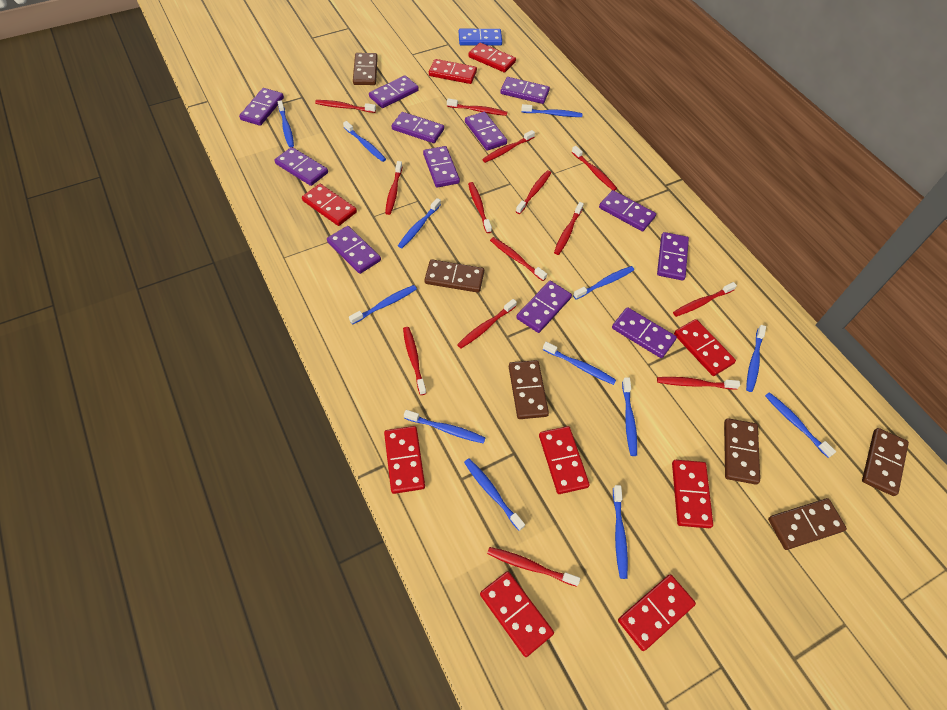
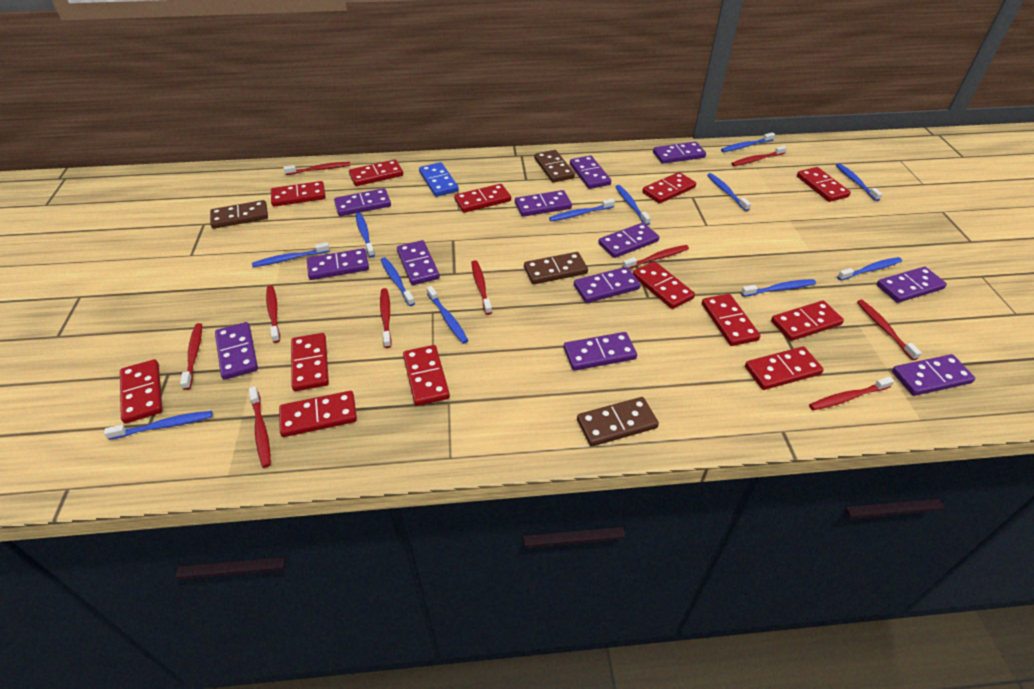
blue toothbrush: [277,100,294,147] [343,121,386,162] [349,285,417,325] [398,198,441,248] [404,410,485,444] [464,458,525,531] [521,104,582,117] [543,342,616,385] [573,266,634,300] [613,485,628,579] [622,377,637,456] [746,325,766,392] [765,392,836,458] = 13 -> [104,411,213,440] [252,242,330,267] [356,213,375,257] [381,257,415,306] [427,286,468,344] [549,199,615,221] [615,185,651,225] [707,173,751,211] [721,132,775,152] [741,279,816,297] [836,163,882,201] [837,257,902,281] = 12
brown domino: [353,53,378,85] [424,259,484,293] [509,360,549,419] [724,418,760,485] [768,498,847,550] [862,428,909,496] = 6 -> [210,200,268,229] [524,252,588,284] [534,150,575,183] [577,397,659,447] = 4
red domino: [302,184,357,226] [384,426,425,494] [429,59,477,84] [468,43,516,72] [480,571,554,657] [539,426,590,494] [618,574,696,651] [672,460,713,528] [674,319,736,376] = 9 -> [120,359,163,423] [271,181,325,207] [279,391,357,437] [291,333,329,391] [349,159,403,186] [403,345,450,406] [454,184,511,213] [633,261,695,309] [642,172,696,204] [702,294,761,346] [745,346,824,390] [771,301,844,341] [797,167,851,202] = 13
red toothbrush: [315,100,376,113] [385,161,402,215] [403,327,426,395] [447,98,507,116] [457,299,517,348] [468,182,492,233] [482,130,535,163] [487,547,580,587] [490,237,547,281] [516,170,551,214] [554,202,584,255] [572,146,617,191] [657,377,740,390] [673,282,737,317] = 14 -> [180,323,202,390] [249,386,271,468] [266,285,280,343] [284,162,351,175] [380,288,392,348] [471,260,492,315] [622,245,689,269] [731,146,787,166] [809,377,894,410] [857,300,922,360] = 10

